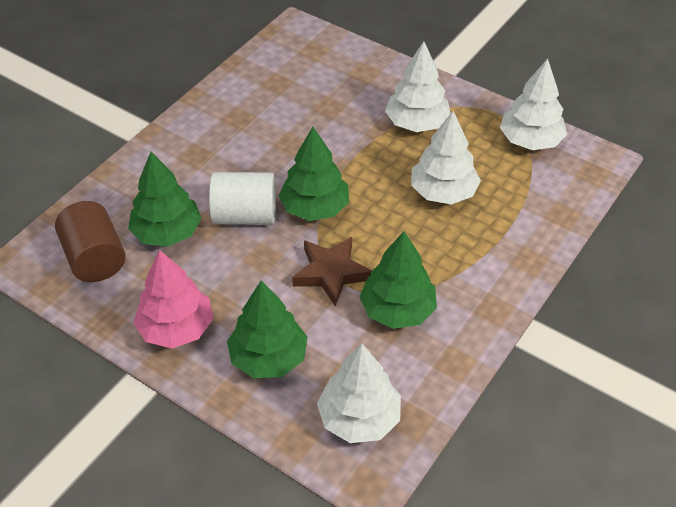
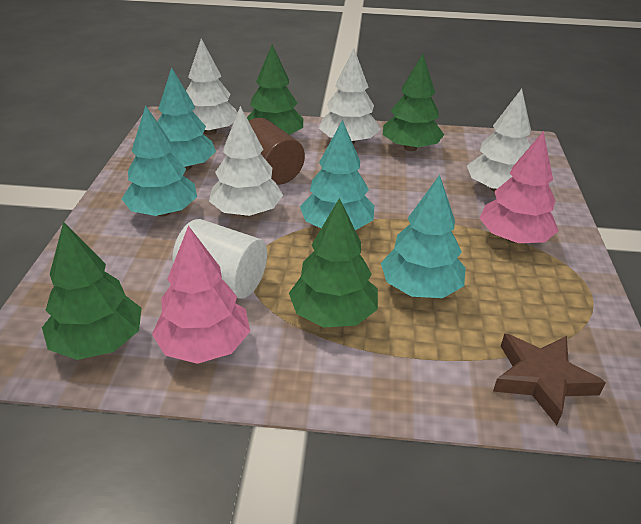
pink tree: [133,250,213,349] = 1 -> [152,226,250,364] [480,131,559,243] = 2
turquoise tree: none = 0 -> [122,105,197,217] [158,67,216,170] [300,120,375,230] [381,175,466,298] = 4

